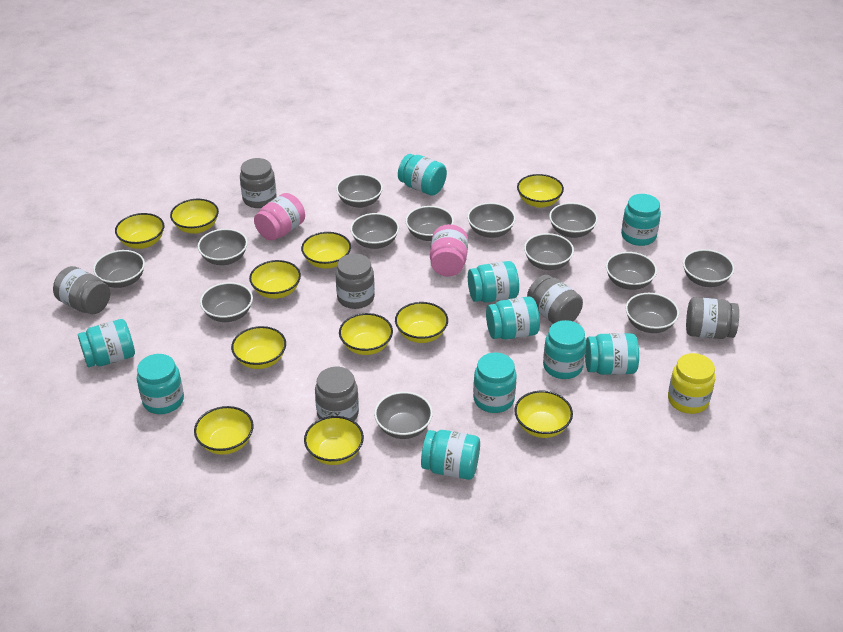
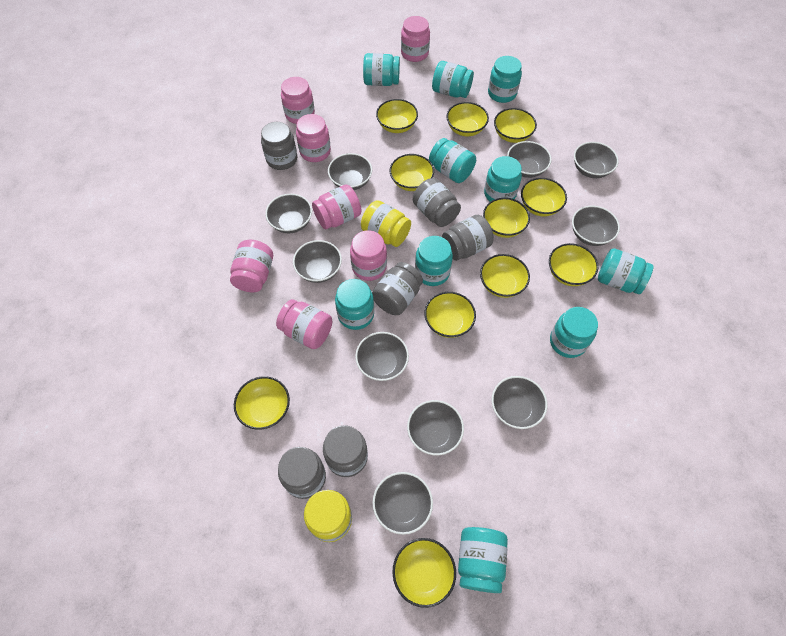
grey bowl: [93,250,145,288] [198,229,248,265] [200,282,253,322] [336,174,383,208] [350,213,399,249] [374,392,433,439] [405,206,454,241] [467,203,516,238] [524,233,574,270] [549,203,598,238] [606,252,657,290] [626,293,679,333] [683,249,734,287] = 13 -> [265,194,312,233] [293,240,342,283] [328,153,372,190] [355,332,409,381] [372,472,433,535] [407,400,464,456] [492,376,547,429] [507,141,552,178] [572,206,620,246] [574,142,619,178] = 10
pink jar: [254,193,305,241] [430,224,468,277] = 2 -> [230,240,273,292] [276,299,332,349] [281,77,315,124] [296,114,331,162] [312,184,362,229] [350,230,387,281] [401,16,430,62] = 7
yellow jar: [668,353,715,414] = 1 -> [304,490,352,542] [361,200,411,247] = 2

